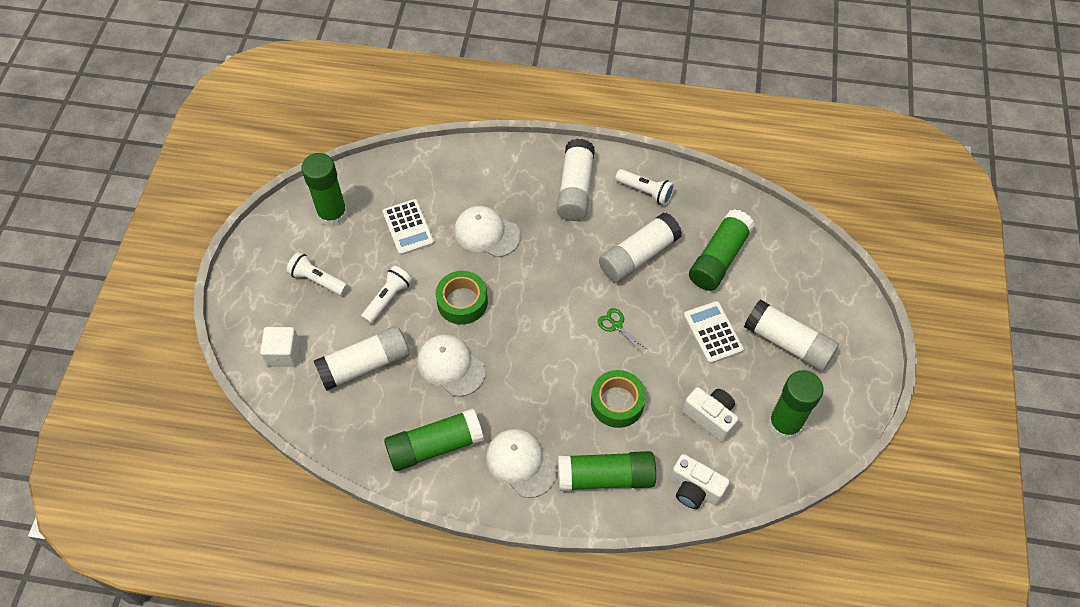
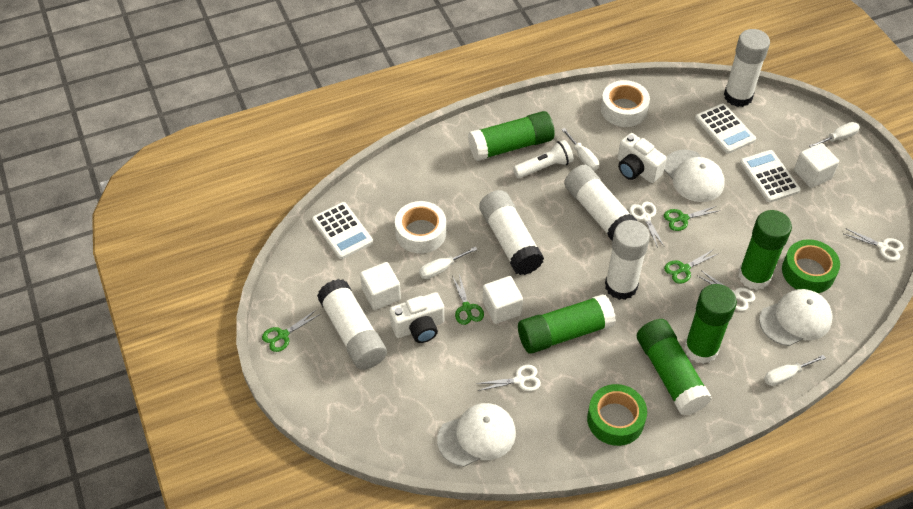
green scissors: [598,308,648,352] = 1 -> [262,310,320,352] [452,274,484,325] [664,206,721,231] [664,249,719,284] = 4
white calculator: [383,199,434,255] [684,301,744,364] = 2 -> [312,202,373,259] [695,104,756,154] [740,150,801,203] = 3
white cube: [260,327,300,367] = 1 -> [360,262,401,310] [483,276,523,324] [794,143,839,188] = 3
white flashlight: [286,252,348,296] [361,266,412,324] [615,169,674,205] = 3 -> [513,140,574,178] = 1
white glue stick: [314,326,409,391] [557,139,595,221] [599,212,682,283] [744,299,839,371] = 4 -> [317,279,387,370] [479,190,544,275] [564,165,637,241] [605,220,650,300] [724,29,770,107] = 5
white scissors: none = 0 -> [476,365,541,391] [629,202,664,248] [698,270,755,311] [844,228,904,261] = 4
white screwdriver: none = 0 -> [419,247,478,279] [561,128,599,170] [764,355,826,386] [809,122,860,148] = 4
white tape: none = 0 -> [395,201,446,253] [601,80,650,127] = 2

